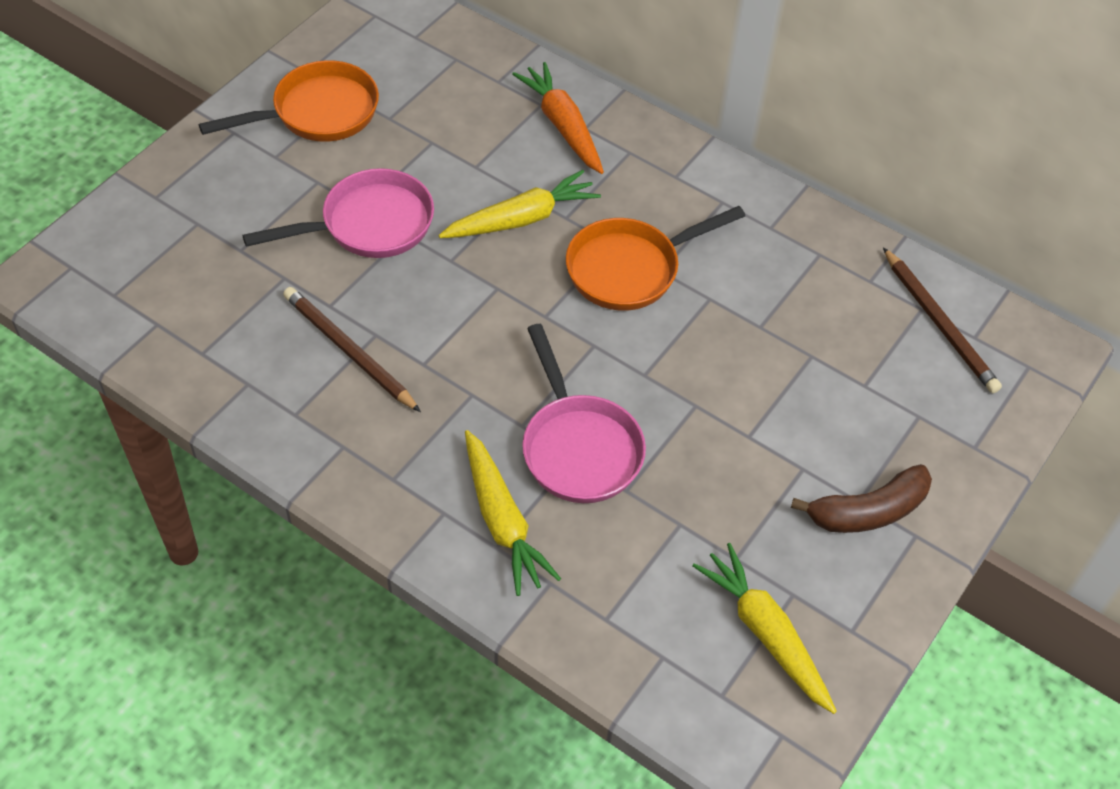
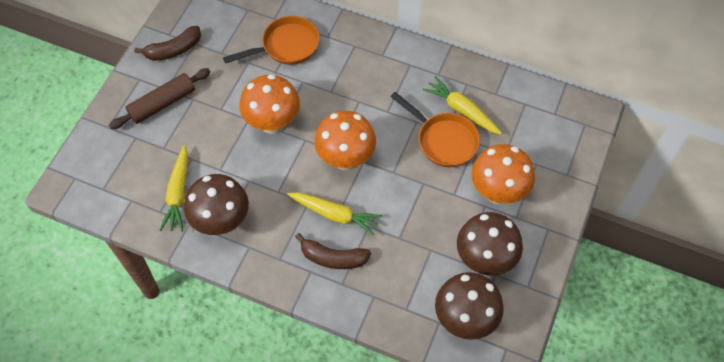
brown banana: [791,464,932,533] = 1 -> [134,26,201,61] [295,233,371,269] = 2
brown mushroom: none = 0 -> [184,174,249,235] [435,272,504,340] [457,212,523,276] = 3
brown pencil: [283,287,421,412] [883,247,1002,393] = 2 -> none = 0
brown rolling pin: none = 0 -> [109,68,210,129] = 1
orange carrot: [512,62,604,174] = 1 -> none = 0
orange mushroom: none = 0 -> [240,74,300,134] [314,111,376,170] [472,144,535,204] = 3
pink pan: [242,168,434,258] [522,324,646,503] = 2 -> none = 0

